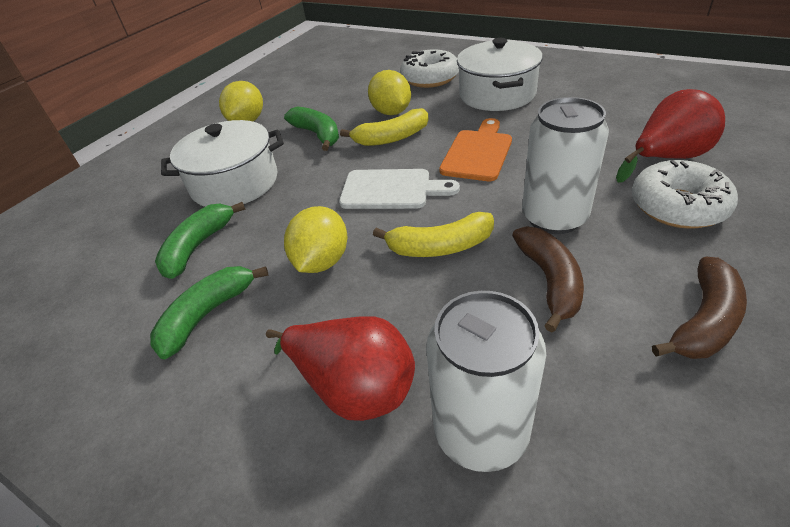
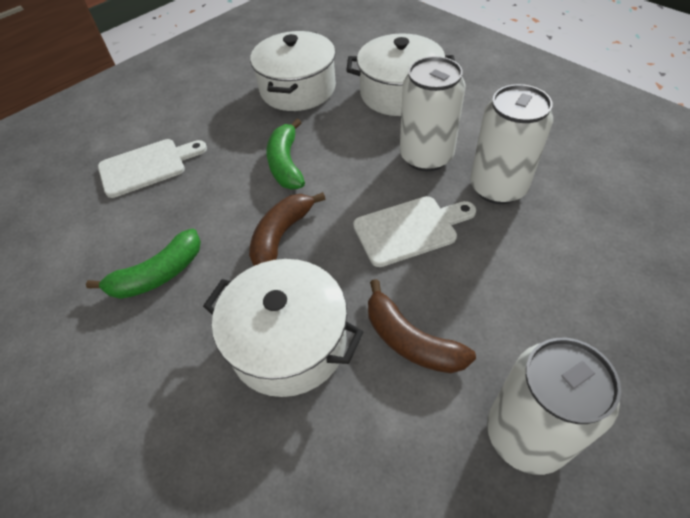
green banana: [150,266,268,359] [155,202,246,279] [284,107,339,151] = 3 -> [86,229,201,299] [266,119,305,189] = 2
orange cutting board: [439,118,512,181] = 1 -> none = 0
red pear: [266,316,415,421] [616,89,725,183] = 2 -> none = 0
white can: [426,291,546,472] [522,97,609,234] = 2 -> [400,56,466,171] [470,84,553,204] [487,338,621,475] = 3
white cutting board: [339,169,460,209] = 1 -> [98,139,207,198] [353,196,476,267] = 2
white donut: [400,49,459,88] [632,160,738,229] = 2 -> none = 0
white pot: [161,120,284,207] [457,38,543,111] = 2 -> [203,259,363,397] [250,31,336,111] [346,33,455,116] = 3
yellow banana: [340,108,429,146] [373,212,494,257] = 2 -> none = 0
yellow lemon: [219,81,263,121] [284,206,347,273] [368,70,411,115] = 3 -> none = 0

